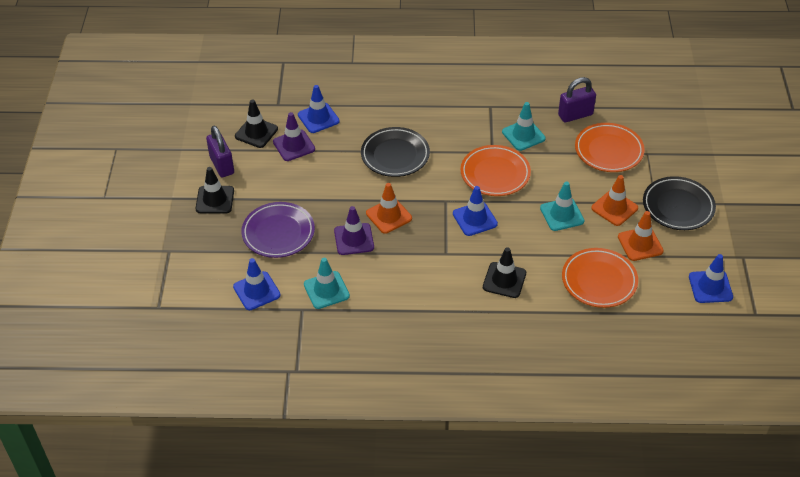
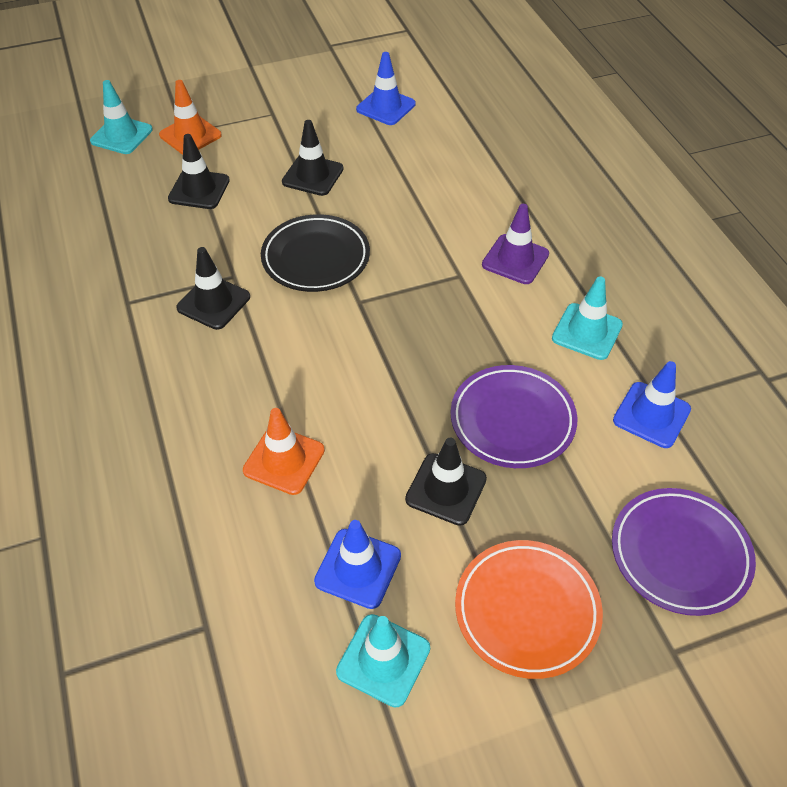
black plate: [361,127,430,177] [643,176,716,230] = 2 -> [261,214,370,292] = 1
black traffic cone: [196,167,234,214] [235,99,278,148] [483,247,526,298] = 3 -> [168,134,230,209] [176,247,250,330] [282,120,344,196] [405,438,487,526] = 4
blue traffic cone: [233,258,281,310] [298,85,340,133] [453,186,498,236] [689,254,733,303] = 4 -> [314,520,401,609] [356,52,416,125] [613,361,691,448] = 3
orange plate: [461,145,531,196] [562,248,638,308] [575,123,644,172] = 3 -> [455,540,603,679] = 1
orange traffic cone: [366,183,412,234] [591,175,638,226] [618,211,664,261] = 3 -> [159,80,222,154] [243,408,325,495] = 2
purple padlock: [206,126,234,178] [558,77,596,122] = 2 -> none = 0
purple plate: [241,202,315,258] = 1 -> [451,365,577,468] [612,488,756,616] = 2
purple traffic cone: [273,112,315,161] [334,206,374,255] = 2 -> [482,204,549,284] = 1

